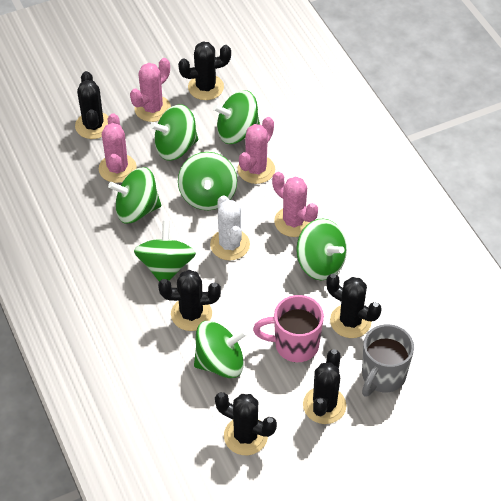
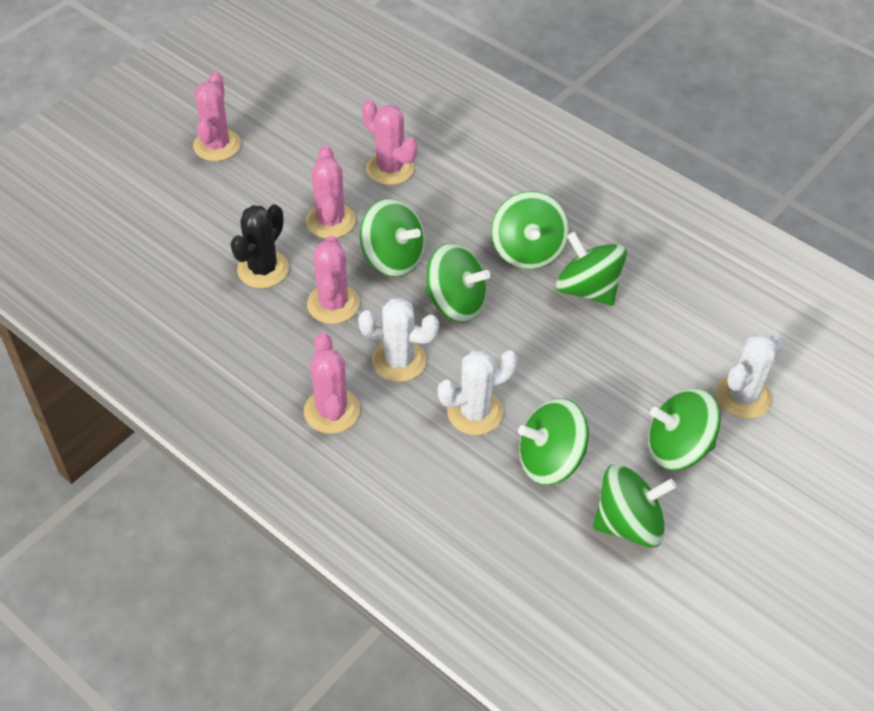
black cactus: [75,71,109,139] [158,270,221,331] [178,41,231,100] [215,392,277,455] [303,349,346,424] [326,274,382,338] = 6 -> [230,204,289,288] = 1
grey mug: [362,324,414,397] = 1 -> none = 0
pink cactus: [99,113,137,183] [130,58,171,122] [237,117,275,184] [272,172,318,237] = 4 -> [193,72,241,161] [304,333,360,434] [306,146,356,239] [307,236,360,324] [362,100,417,185] = 5
pink mug: [253,295,324,362] = 1 -> none = 0
white cactus: [210,195,250,260] = 1 -> [358,297,439,382] [438,350,518,435] [716,334,784,419] = 3

